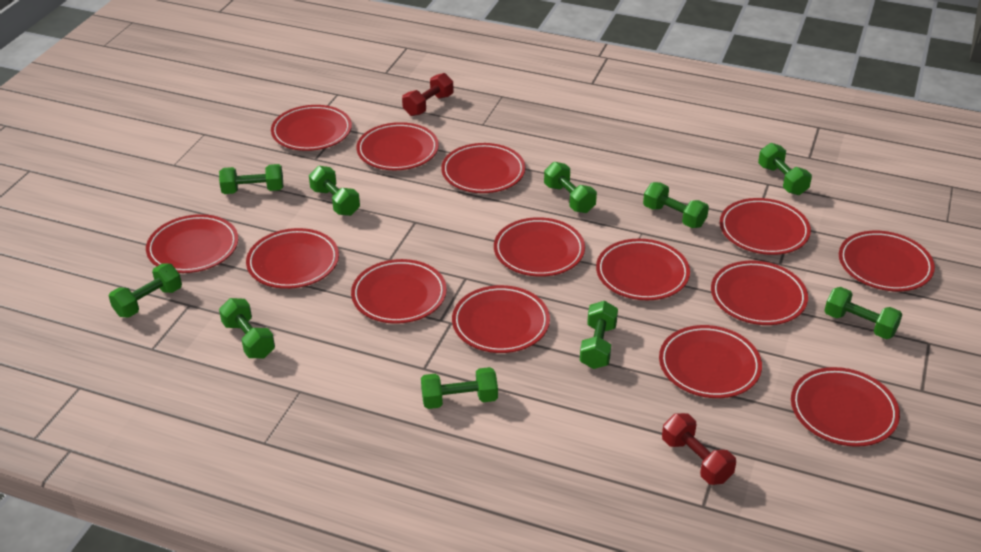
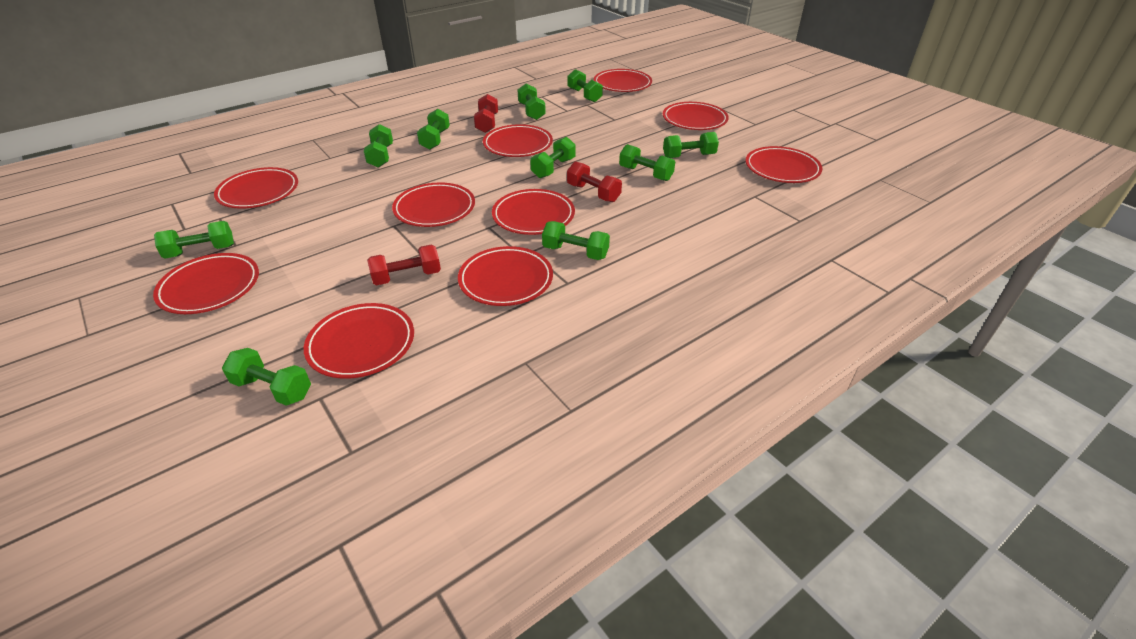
red dumbbell: [402,73,454,116] [662,413,736,485] = 2 -> [367,245,441,285] [474,94,498,133] [567,161,622,202] = 3
red plate: [146,214,238,273] [246,228,339,289] [271,105,352,151] [351,259,447,324] [356,122,439,170] [441,143,526,193] [452,285,550,353] [494,217,585,277] [596,239,690,300] [659,325,762,398] [711,261,808,325] [720,198,811,255] [791,367,900,447] [839,231,935,291] = 14 -> [153,253,259,314] [214,167,298,209] [304,303,414,379] [392,182,475,227] [458,246,553,306] [483,124,553,157] [492,189,575,235] [594,69,652,92] [663,102,729,130] [746,146,823,183] = 10

